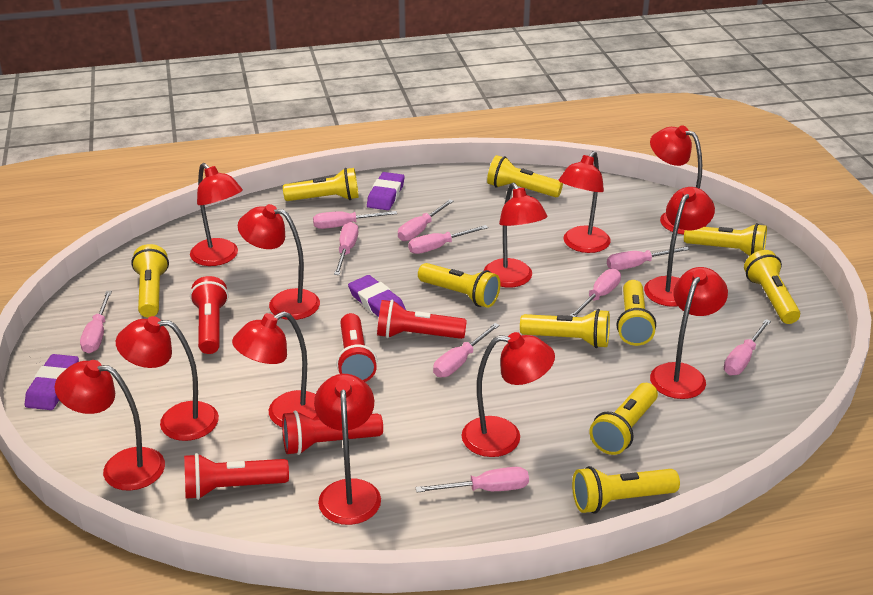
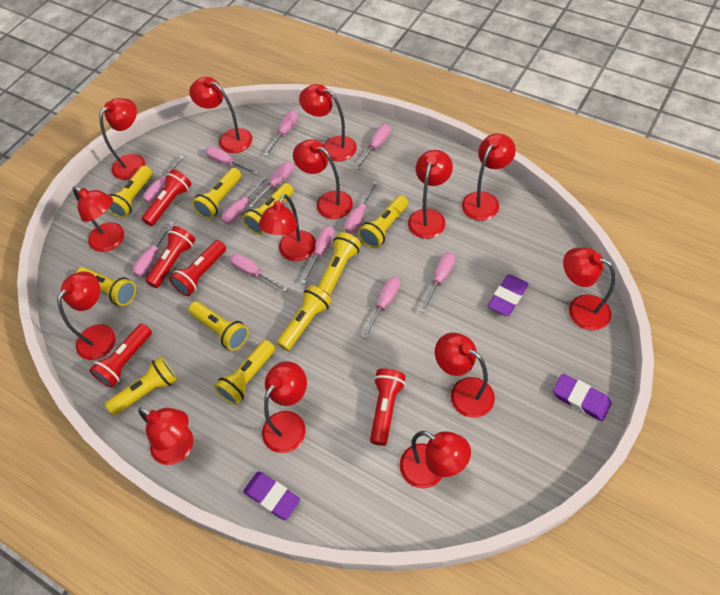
pink screwdriver: [80,291,112,353] [313,211,397,229] [334,222,358,275] [398,199,454,241] [408,225,488,254] [415,467,529,493] [433,323,500,377] [570,268,621,317] [607,247,690,270] [724,319,771,375] = 10 -> [132,222,174,277] [143,156,184,204] [205,146,259,175] [222,177,267,225] [230,253,288,291] [249,162,294,208] [264,110,298,156] [301,226,334,284] [344,181,378,234] [354,124,390,170] [362,277,400,339] [420,253,455,312] = 12
red lamp: [55,360,165,491] [116,316,219,441] [190,163,243,266] [232,311,319,427] [238,204,320,320] [314,374,381,525] [462,332,555,457] [484,183,548,287] [558,151,611,253] [644,187,715,307] [650,125,706,234] [650,267,728,399] = 12 -> [57,271,116,360] [73,186,124,252] [99,98,145,180] [138,407,193,465] [189,77,252,153] [259,194,316,261] [262,361,307,453] [293,139,353,219] [299,84,357,161] [400,431,471,488] [408,150,453,239] [435,332,495,418] [462,133,516,221] [563,248,615,330] = 14

